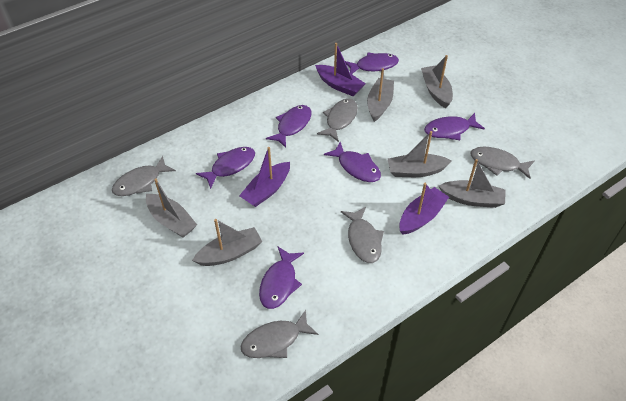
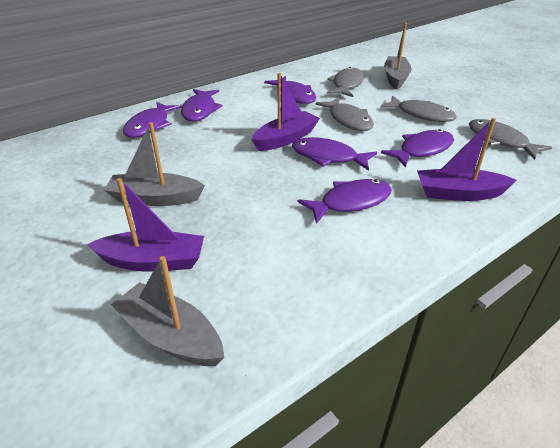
grey boat: [146,178,197,237] [192,219,262,266] [367,68,394,122] [388,131,452,177] [421,55,453,108] [439,159,506,208] = 6 -> [104,122,205,206] [111,256,224,366] [384,23,412,90] = 3
grey fish: [112,156,176,196] [241,310,318,358] [317,99,358,142] [341,207,384,263] [470,147,534,179] = 5 -> [316,97,374,131] [327,67,364,97] [380,95,456,122] [469,119,552,160] = 4

